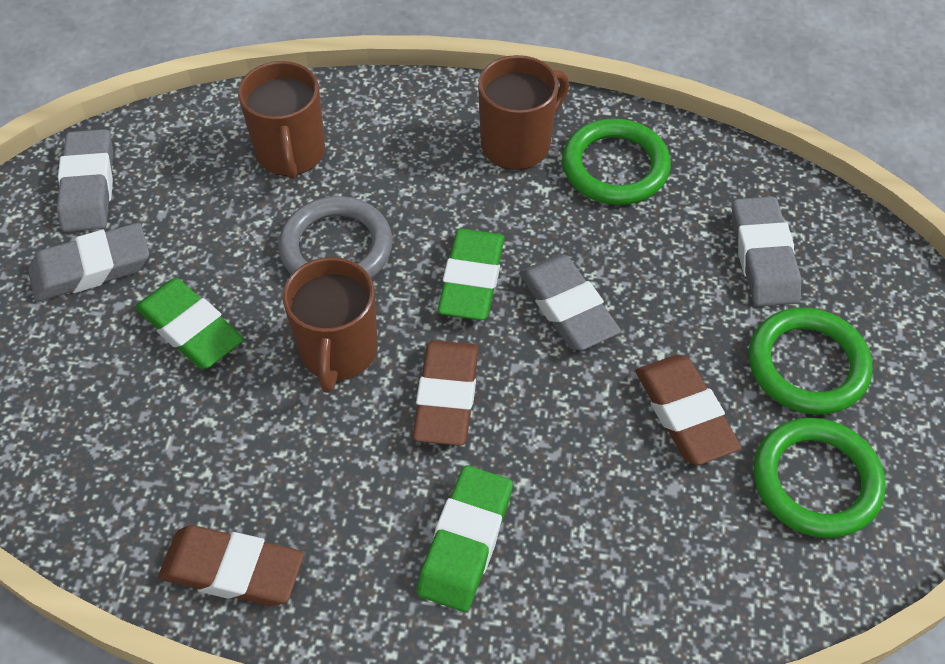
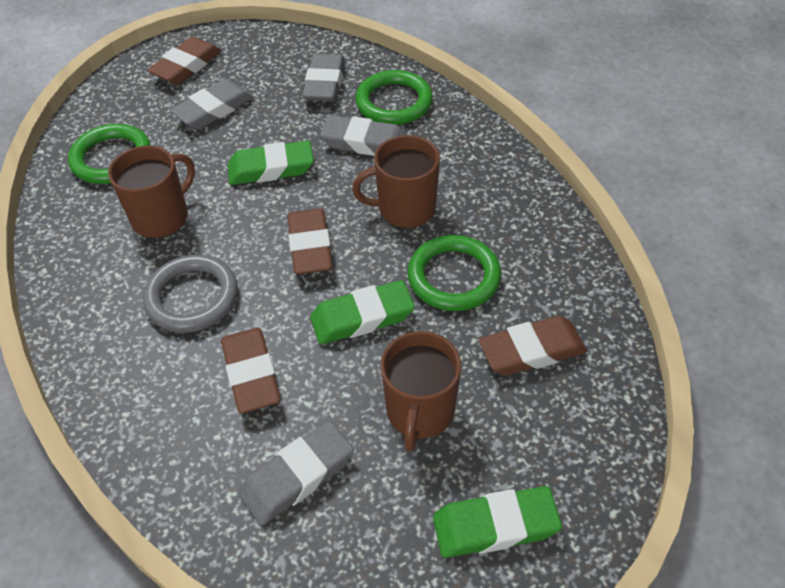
brown eraser: [158,525,304,606] [413,340,479,446] [636,355,741,465] = 3 -> [147,37,221,85] [221,328,281,413] [287,208,333,275] [479,316,587,376] = 4

